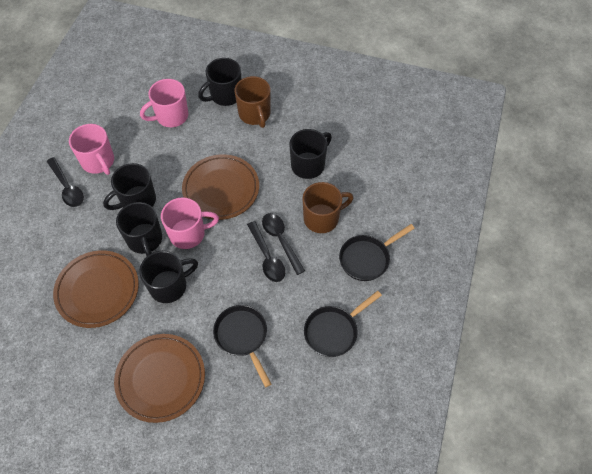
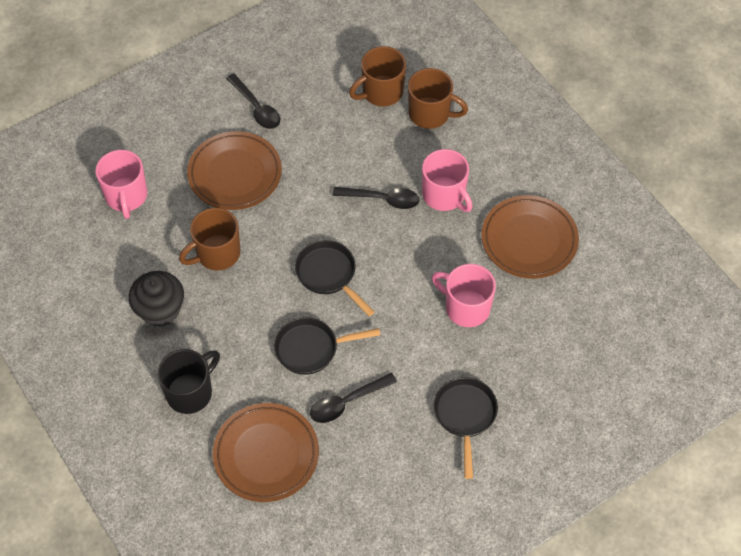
black cupcake: none = 0 -> [129,271,184,327] = 1
black mug: [103,163,156,210] [116,202,162,256] [139,251,198,303] [198,58,241,106] [290,129,332,179] = 5 -> [157,349,220,414] = 1
brown mug: [235,76,271,128] [302,182,353,233] = 2 -> [179,208,240,270] [349,46,406,106] [408,68,468,129] = 3

